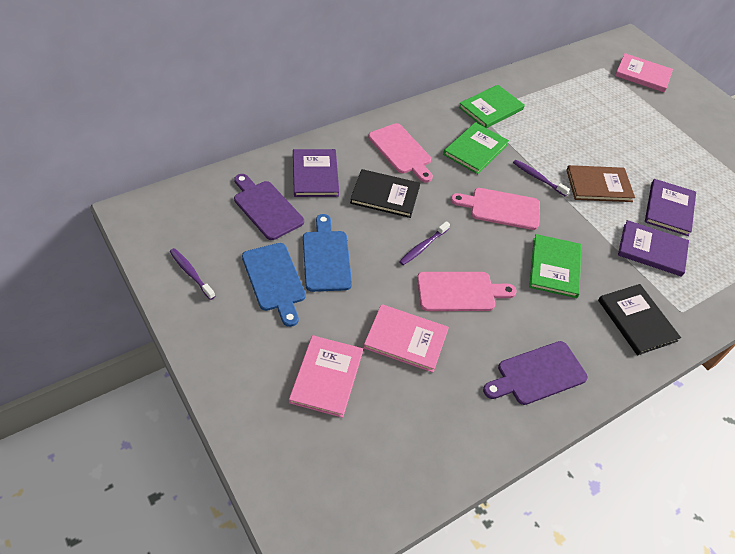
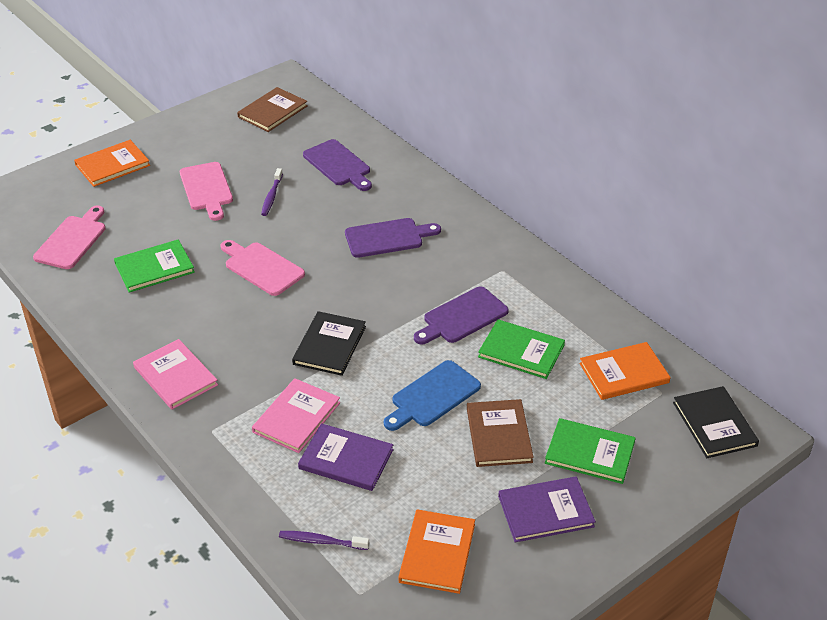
blue cutting board: [242,243,306,327] [303,214,352,292] = 2 -> [384,360,481,431] = 1
brown book: [566,165,635,202] = 1 -> [237,87,308,132] [467,399,534,467] = 2
orange book: none = 0 -> [74,140,150,187] [398,509,475,594] [580,342,671,400] = 3
pink book: [289,335,363,418] [364,304,449,373] [615,53,673,92] = 3 -> [133,339,218,410] [252,378,340,453] = 2
purple book: [293,149,339,197] [618,220,689,277] [645,179,696,236] = 3 -> [298,423,394,491] [498,477,596,542] = 2
purple cutting board: [234,174,304,240] [483,341,588,405] = 2 -> [303,139,372,191] [345,218,441,258] [414,287,509,344] = 3
purple toothbrush: [169,248,215,300] [399,221,450,265] [513,160,570,196] = 3 -> [261,168,283,216] [279,531,369,550] = 2

